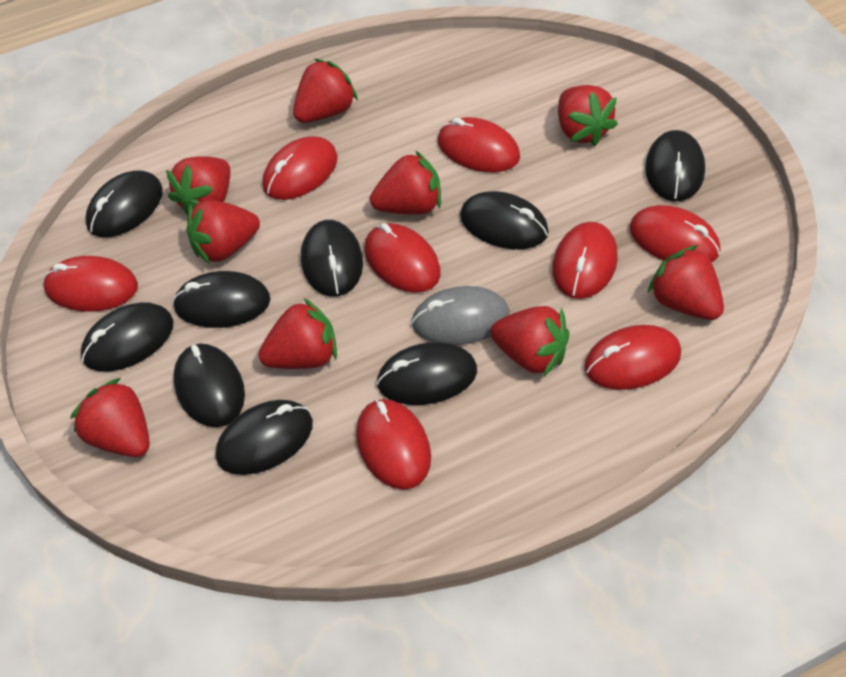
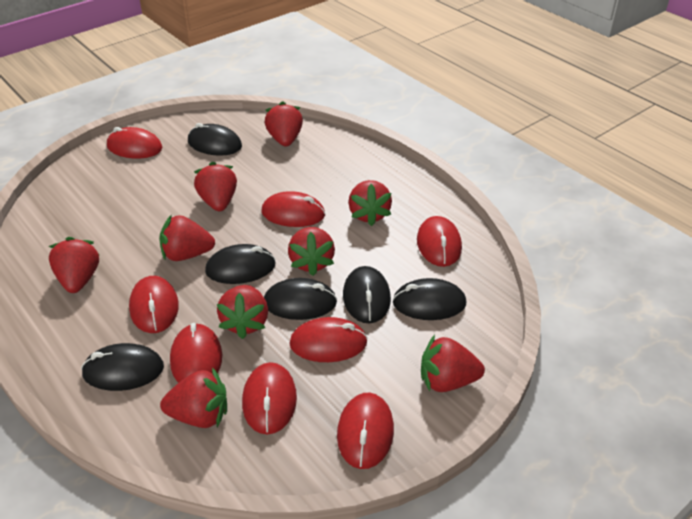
black mouse: [81,302,174,372] [85,170,163,237] [172,271,270,328] [174,344,245,427] [216,400,313,475] [301,220,363,297] [376,342,477,405] [460,191,549,249] [645,130,705,202] = 9 -> [81,343,164,391] [188,123,242,156] [205,244,276,284] [264,278,337,320] [343,266,391,323] [392,278,466,320] = 6
grey mouse: [412,286,510,345] = 1 -> none = 0

